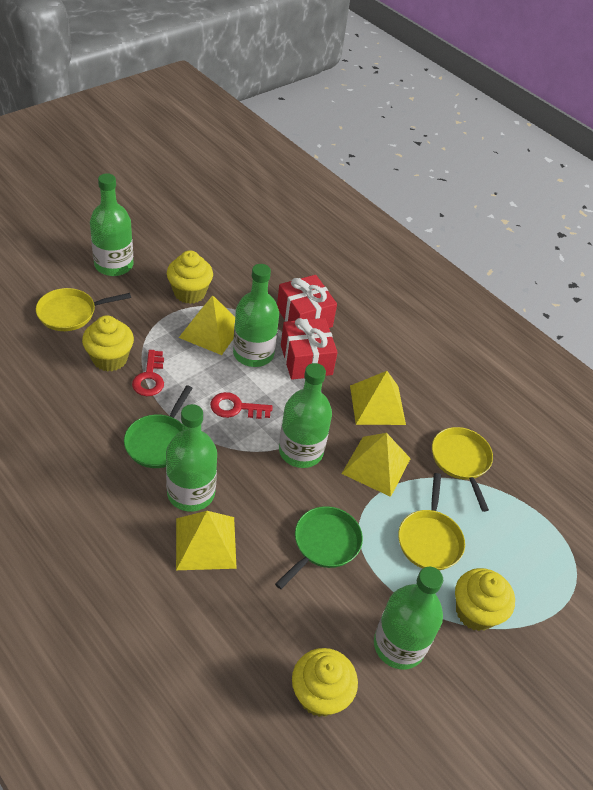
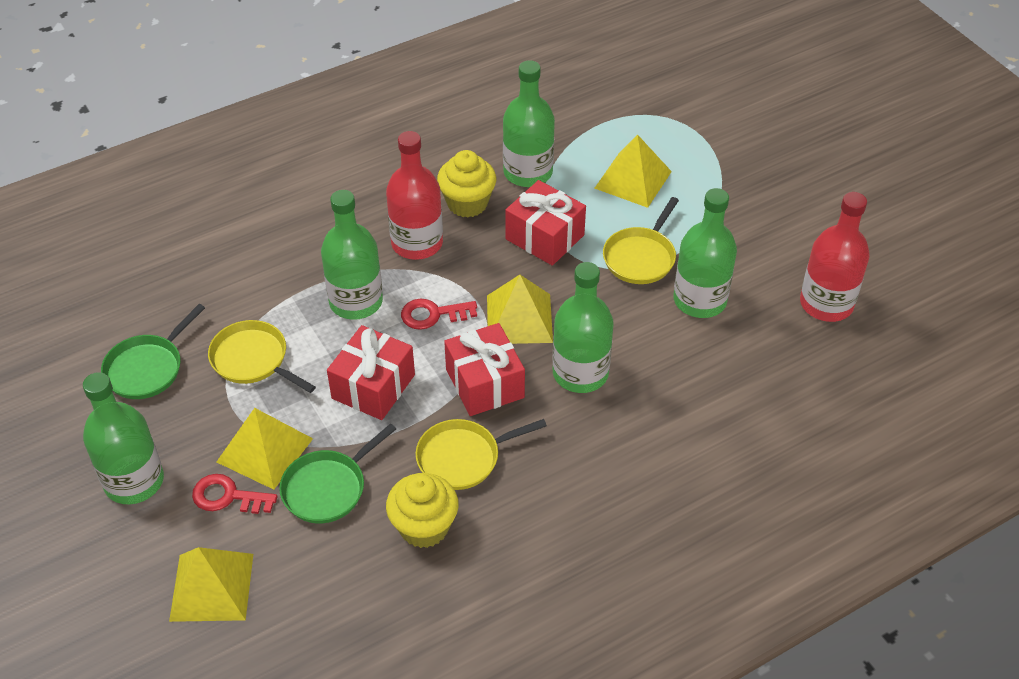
red bottle: none = 0 -> [386,131,443,260] [800,192,870,322] = 2
red gift: [277,275,337,328] [281,318,338,380] = 2 -> [327,325,415,420] [444,323,525,416] [505,180,586,266] = 3
yellow cupcake: [82,316,134,372] [167,250,213,304] [292,648,358,717] [455,568,515,631] = 4 -> [386,473,459,548] [437,150,496,217] = 2

